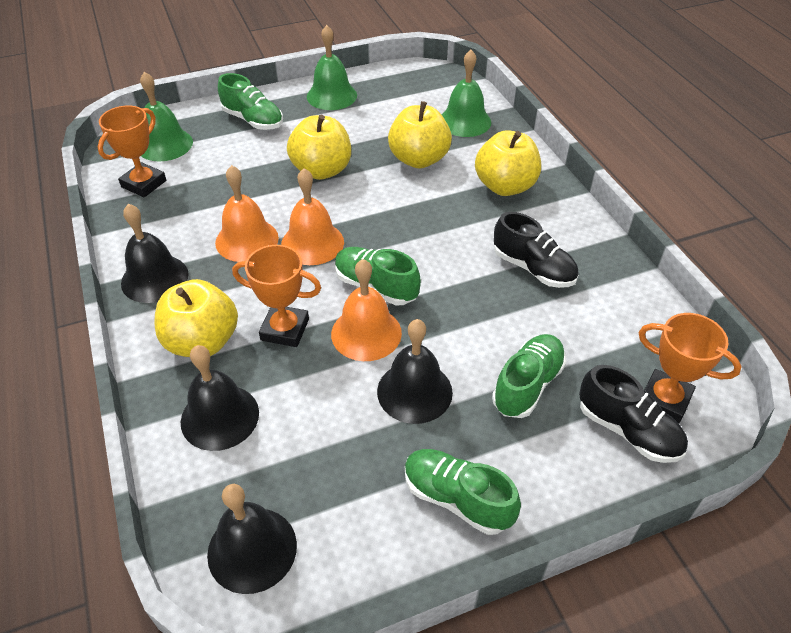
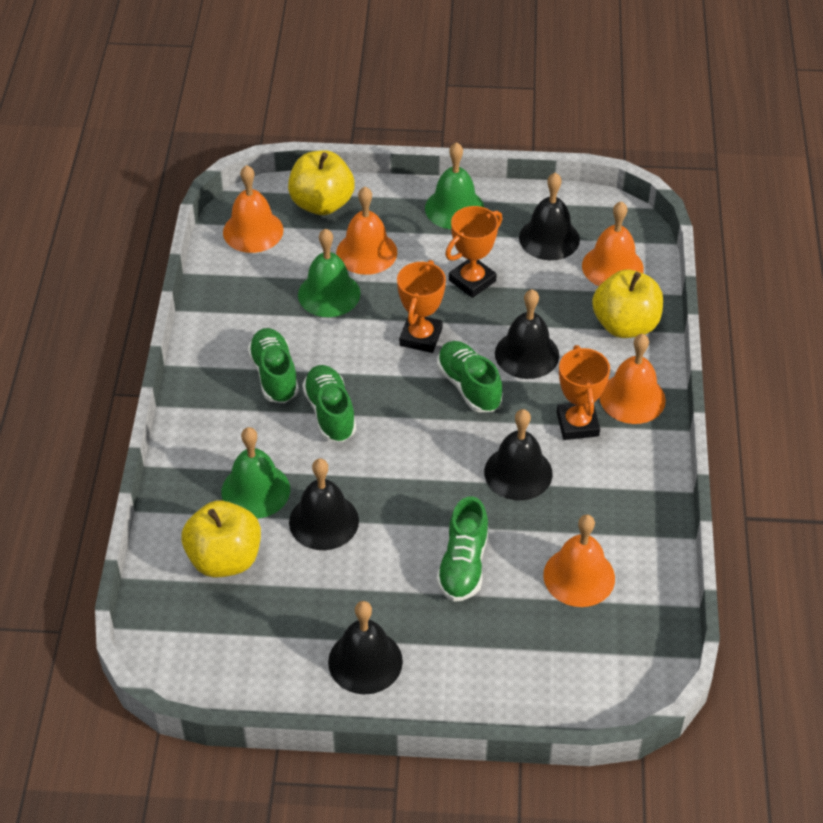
black bell: [121,204,189,303] [181,345,259,451] [207,484,297,594] [377,319,453,424] = 4 -> [289,458,359,550] [328,601,403,694] [484,409,552,500] [495,289,559,379] [519,173,580,260] = 5
black shoe: [494,212,579,288] [579,365,688,463] = 2 -> none = 0
orange bell: [215,165,279,262] [281,168,344,265] [331,259,402,361] = 3 -> [223,165,284,253] [336,187,397,275] [543,515,615,607] [582,201,644,286] [600,334,666,424] = 5
yellow apple: [155,279,238,357] [287,115,351,180] [388,101,452,169] [475,130,541,196] = 4 -> [182,500,261,578] [288,150,355,215] [592,269,663,338] = 3

